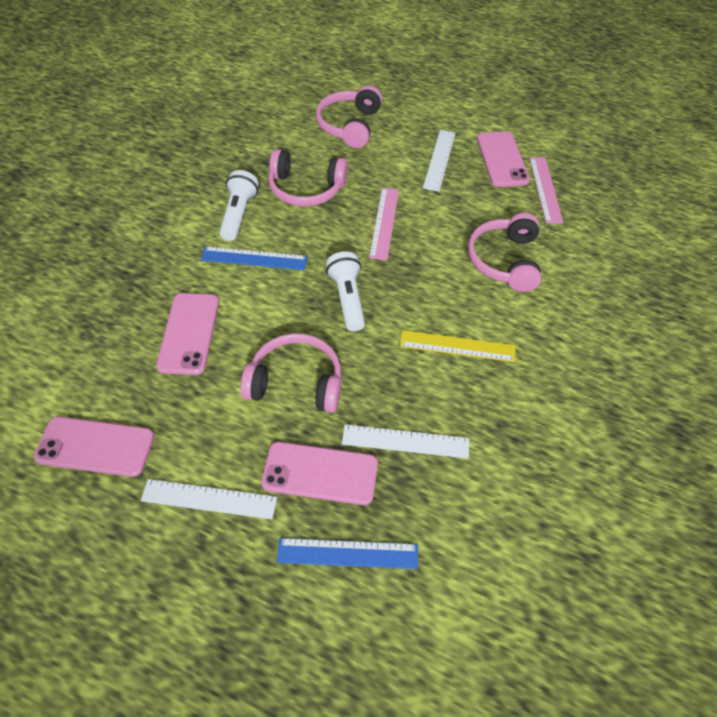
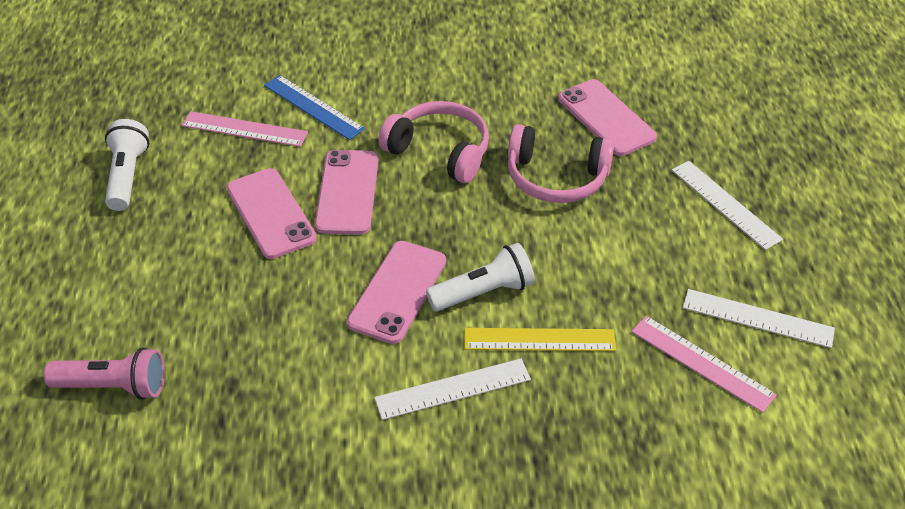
blue ruler: [201,246,307,270] [277,538,418,569] = 2 -> [264,75,365,140] = 1
pink flashlight: none = 0 -> [44,347,165,400] = 1
pink headphones: [240,333,341,413] [268,149,348,207] [316,85,382,148] [468,213,541,292] = 4 -> [378,101,489,183] [508,124,615,203] = 2

